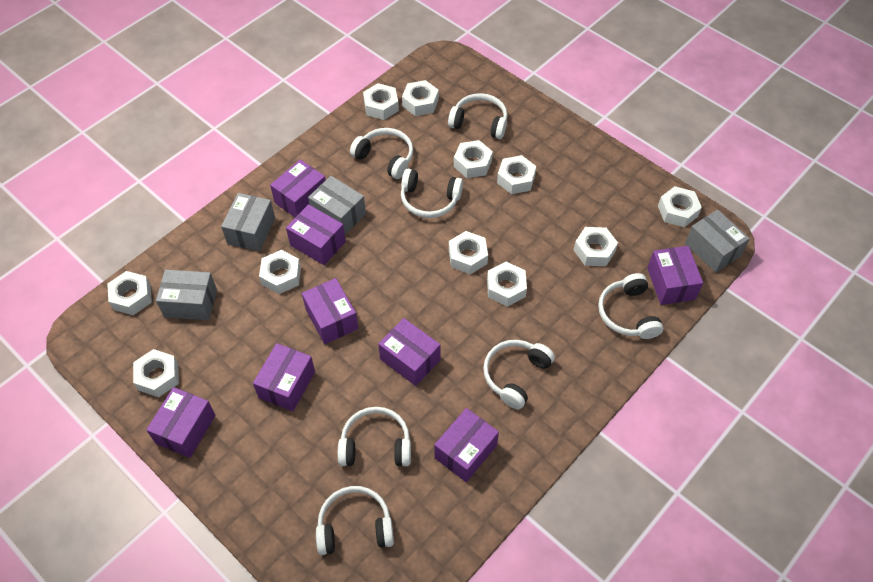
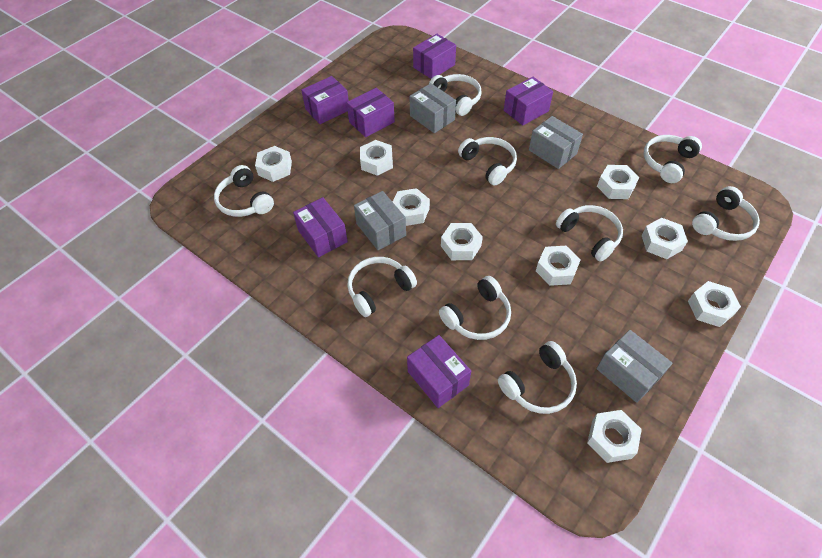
purple box: [146,387,216,458] [253,343,315,412] [270,160,326,217] [286,204,346,265] [302,278,358,344] [378,318,441,386] [434,408,499,482] [647,246,703,305] = 8 -> [293,197,348,257] [301,76,349,124] [347,88,395,137] [407,335,471,408] [413,34,456,79] [504,77,553,126] = 6
white headphones: [316,486,394,555] [338,407,411,466] [350,128,413,179] [401,169,463,218] [448,93,508,139] [483,340,555,409] [598,273,663,339] = 7 -> [214,165,274,217] [347,257,417,317] [429,74,482,116] [439,276,511,340] [458,137,517,185] [498,341,577,414] [556,205,623,262] [644,135,702,183] [692,186,760,241] = 9
white nut: [107,271,152,315] [133,349,179,397] [259,250,301,294] [363,83,399,120] [402,80,439,116] [449,231,488,274] [454,140,493,178] [487,262,527,307] [497,155,536,194] [574,227,618,266] [658,186,702,227] = 11 -> [255,146,292,182] [360,140,393,176] [393,188,430,226] [441,223,483,260] [536,246,581,286] [587,410,642,463] [597,165,639,199] [642,218,688,259] [688,281,741,327] = 9

